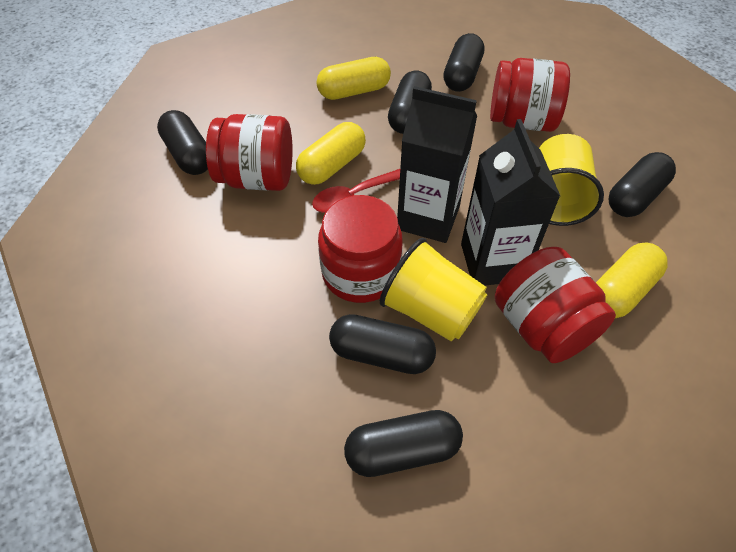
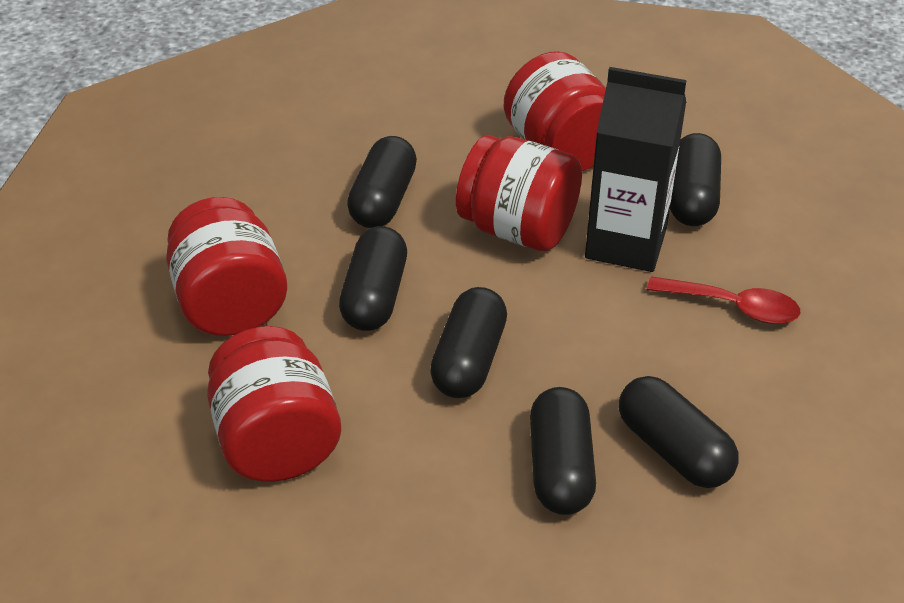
black carton: [397,86,477,243] [461,119,560,286] = 2 -> [585,67,687,272] = 1
yellow capsule: [296,122,366,185] [317,57,391,100] [596,243,668,318] = 3 -> none = 0
yellow cup: [380,238,488,342] [539,134,604,226] = 2 -> none = 0

